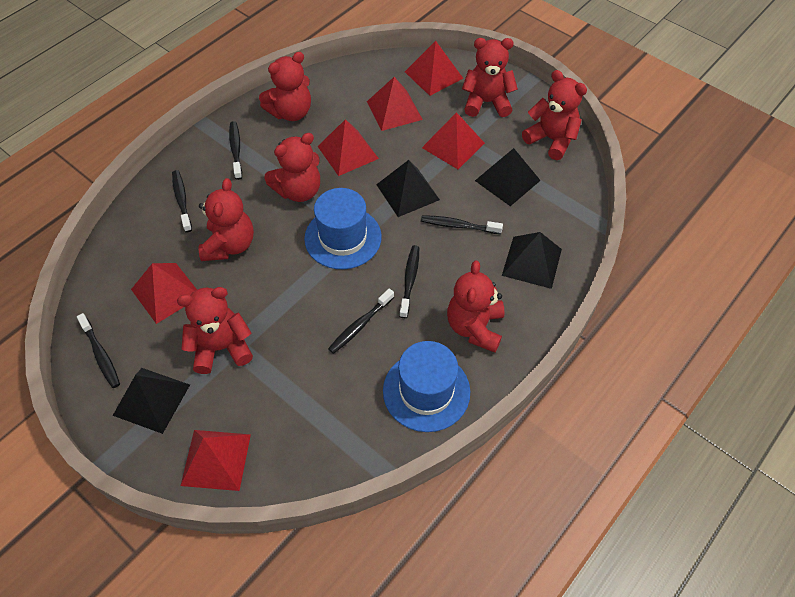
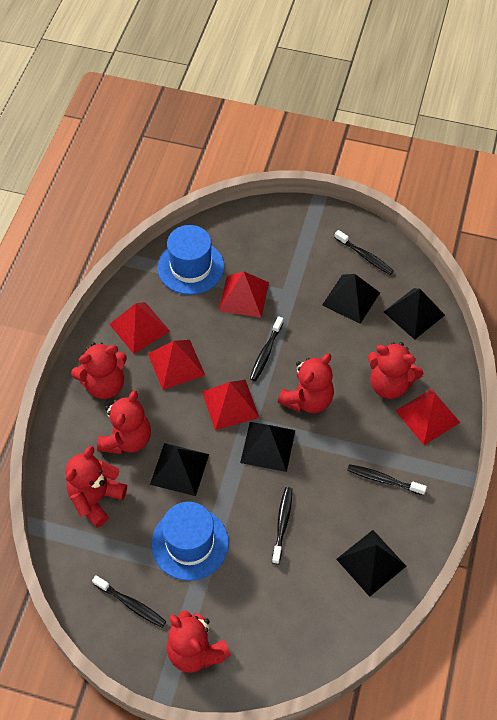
black pyramid: [113,368,190,434] [376,160,440,217] [475,148,541,206] [502,232,562,289] = 4 -> [150,443,209,496] [240,422,295,472] [322,274,380,324] [336,530,406,597] [384,288,445,340] = 5
black toothbrush: [77,313,120,388] [172,170,192,232] [229,121,242,180] [328,289,394,354] [399,245,419,318] [421,215,503,234] = 6 -> [92,575,166,628] [250,316,283,381] [272,487,292,564] [335,230,394,275] [347,464,427,495] = 5
red pyramid: [131,263,197,324] [181,430,251,491] [318,119,379,176] [367,77,423,131] [405,41,463,96] [422,112,485,169] = 6 -> [109,302,170,354] [148,340,205,390] [202,380,259,430] [219,271,269,318] [396,389,460,445] = 5
red teddy bear: [177,287,253,374] [199,178,254,261] [259,52,311,121] [264,133,320,202] [447,260,505,353] [462,38,518,117] [522,70,587,160] = 7 -> [65,446,127,528] [71,342,127,399] [97,390,151,454] [167,610,231,673] [278,353,334,413] [368,342,423,399] = 6

